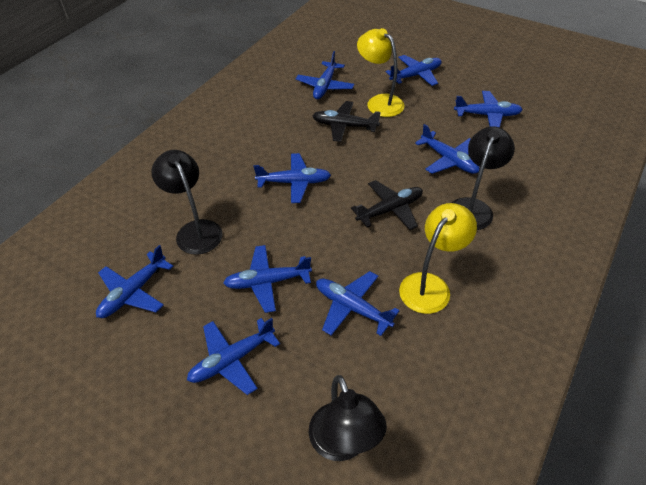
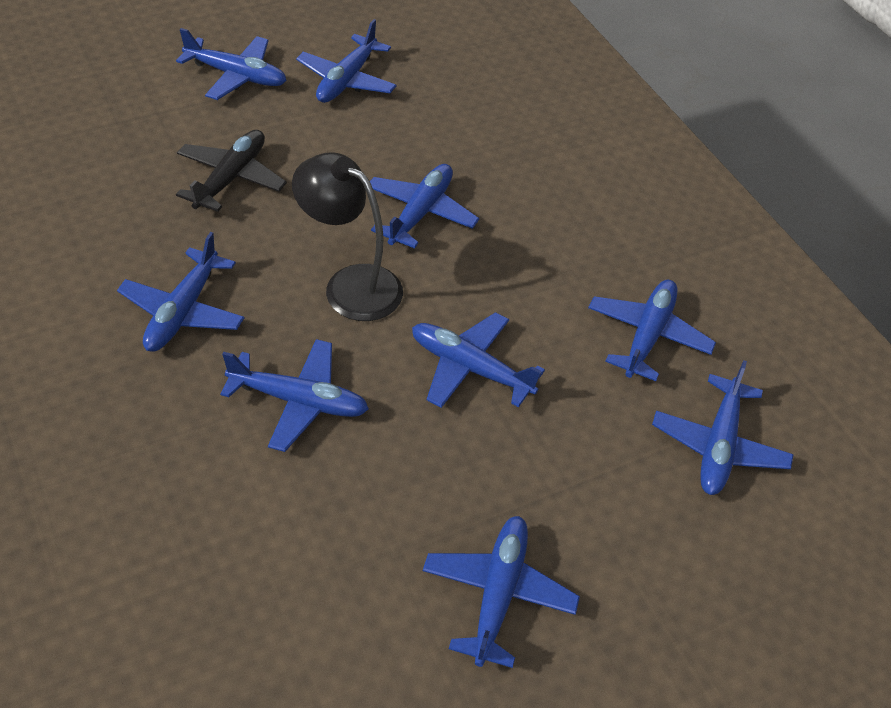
black lamp: [151,150,223,255] [309,375,387,461] [452,126,515,230] = 3 -> [292,152,403,321] = 1
black plane: [312,101,381,142] [351,180,423,230] = 2 -> [176,130,287,212] = 1
yellow lamp: [357,28,405,117] [399,203,477,314] = 2 -> none = 0

